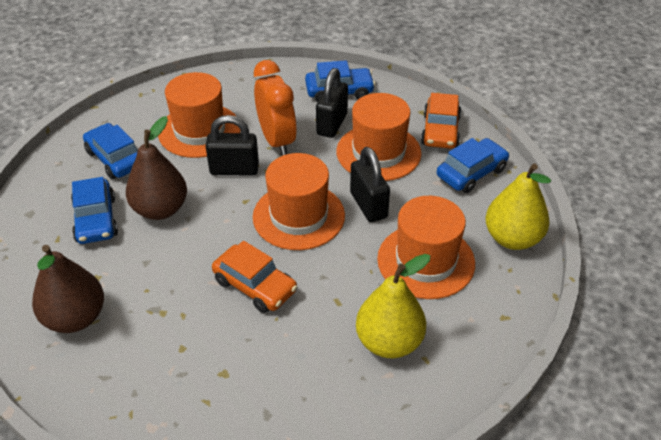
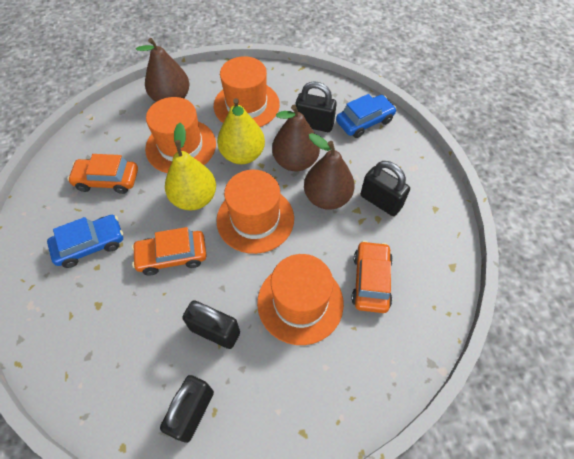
black padlock: [206,115,259,176] [316,68,348,138] [350,147,390,222] = 3 -> [160,375,214,443] [182,300,240,349] [295,82,337,132] [360,161,410,216] = 4
blue car: [71,177,118,244] [83,123,138,179] [305,60,375,102] [437,138,509,193] = 4 -> [47,215,123,268] [336,94,397,138] = 2
brown pear: [32,245,104,333] [126,116,187,220] = 2 -> [136,38,189,102] [272,105,320,172] [304,133,354,210] = 3
orange car: [212,241,297,313] [421,93,461,149] = 2 -> [67,154,138,194] [132,227,207,276] [351,241,393,313] = 3
orange clock: [254,60,297,156] = 1 -> none = 0

